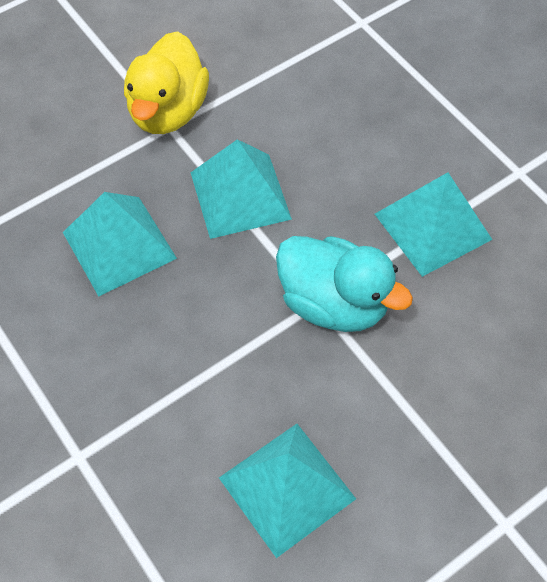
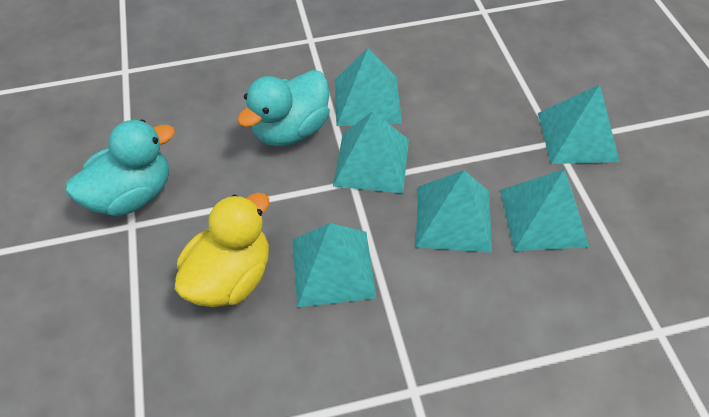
turquoise duck: [276,236,413,332] = 1 -> [66,120,175,216] [237,70,330,146] = 2
turquoise pyramid: [63,192,177,297] [190,139,292,239] [219,424,356,558] [375,172,492,277] = 4 -> [292,223,377,307] [333,111,409,193] [335,48,402,126] [416,170,492,253] [500,169,589,251] [538,84,620,164] = 6

